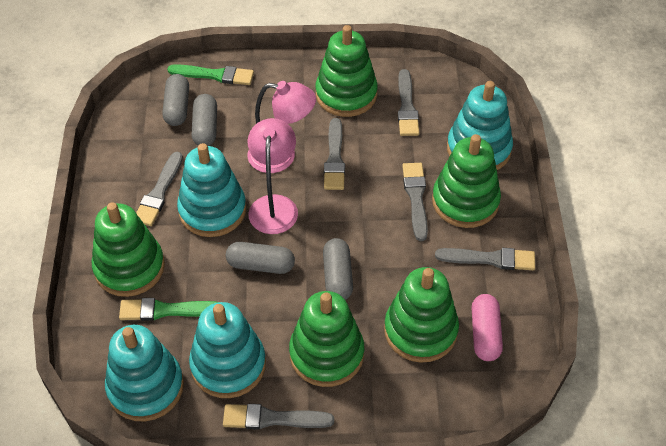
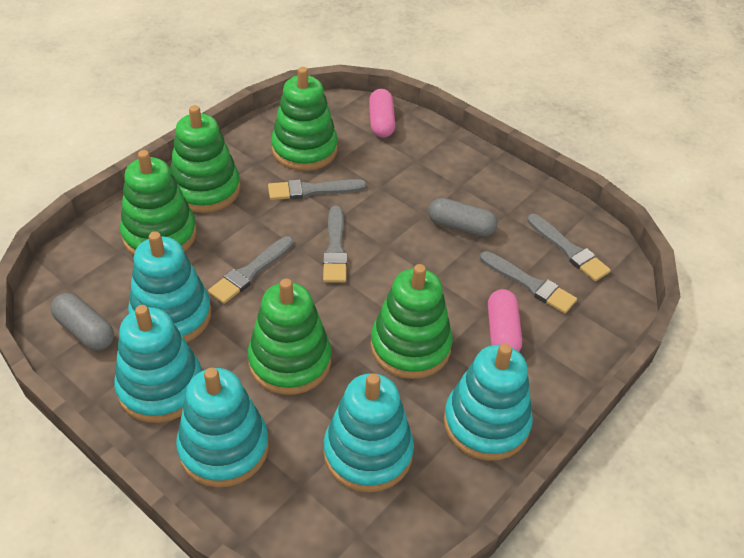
green brush: [119,298,218,321] [167,64,254,85] = 2 -> none = 0
grey brush: [136,152,183,226] [223,404,334,430] [324,118,345,190] [398,69,419,136] [402,163,428,241] [435,248,535,270] = 6 -> [208,236,294,304] [268,179,367,200] [323,206,347,283] [480,251,577,314] [527,214,611,281] = 5
grey capsule: [162,74,189,126] [192,94,217,146] [226,242,295,274] [323,238,353,300] = 4 -> [51,293,114,351] [428,198,498,237] = 2
pink capsule: [472,294,503,361] = 1 -> [369,89,396,138] [488,289,522,352] = 2
pink lamp: [247,81,316,173] [247,118,298,234] = 2 -> none = 0
turquoise stacking toy: [105,325,184,421] [177,143,246,237] [189,302,266,398] [447,81,513,170] = 4 -> [114,305,202,423] [128,231,211,342] [176,368,269,488] [323,373,414,493] [444,343,533,461] = 5

